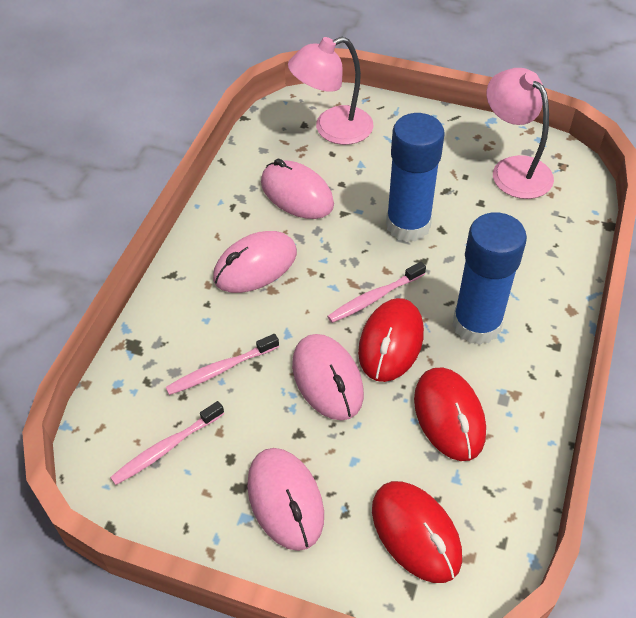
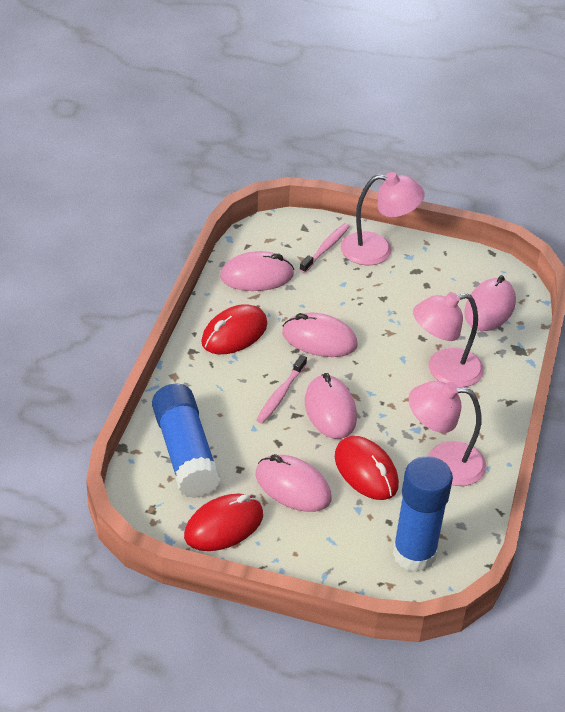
pink lamp: [288,37,374,145] [487,68,554,199] = 2 -> [341,172,425,265] [409,381,486,486] [413,292,484,388] = 3
pink mouse: [213,231,297,293] [247,448,324,551] [261,158,334,219] [292,334,364,421] = 4 -> [220,251,294,291] [256,454,331,512] [282,313,358,357] [305,373,357,439] [464,275,516,331] = 5
pink toothbrush: [110,401,224,485] [166,334,279,395] [327,262,426,323] = 3 -> [256,355,307,424] [299,223,350,273] = 2

